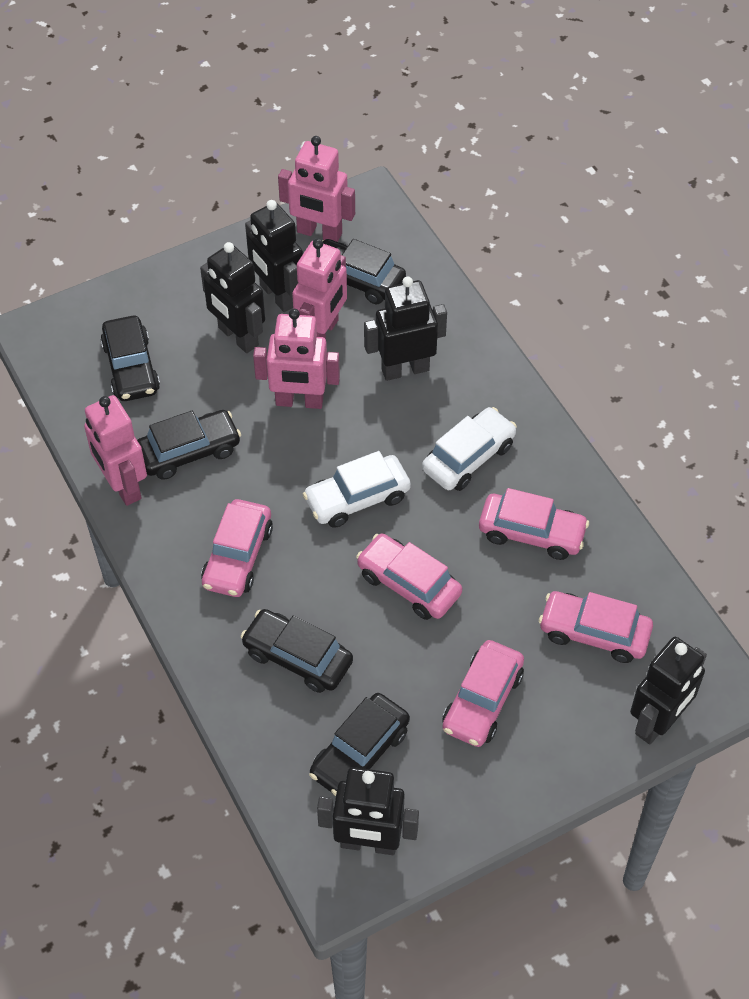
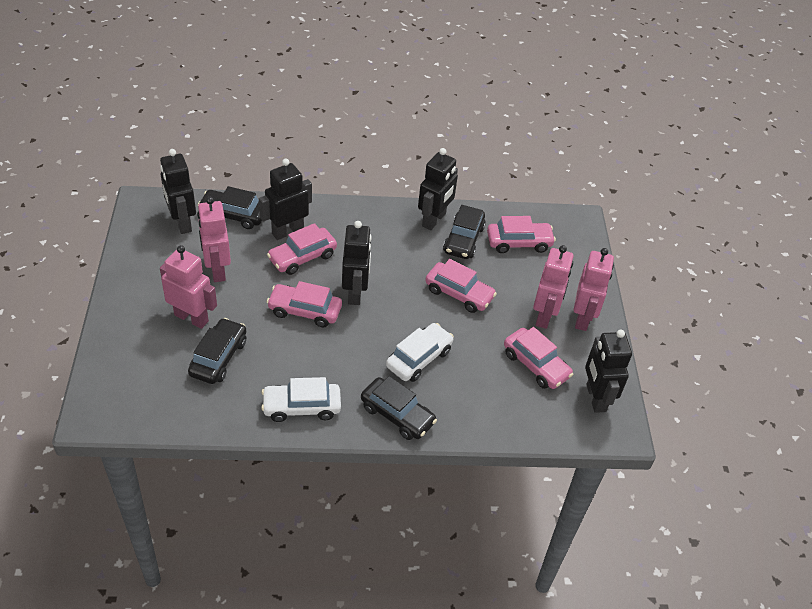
black car: [100,316,160,401] [137,410,241,480] [240,609,353,693] [309,693,410,796] [322,239,406,304] = 5 -> [188,318,246,384] [198,186,262,229] [361,376,437,440] [443,205,486,259] = 4

